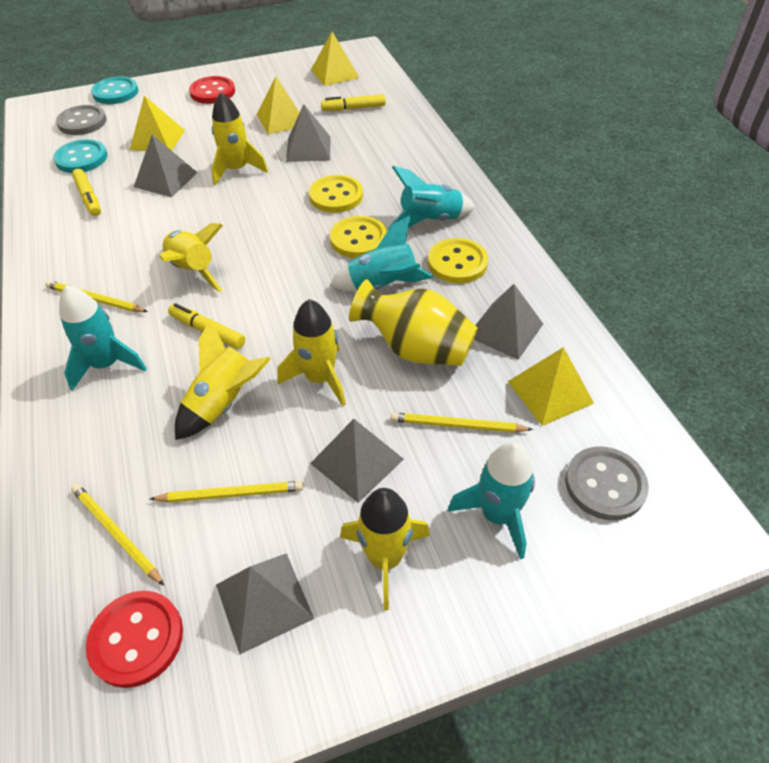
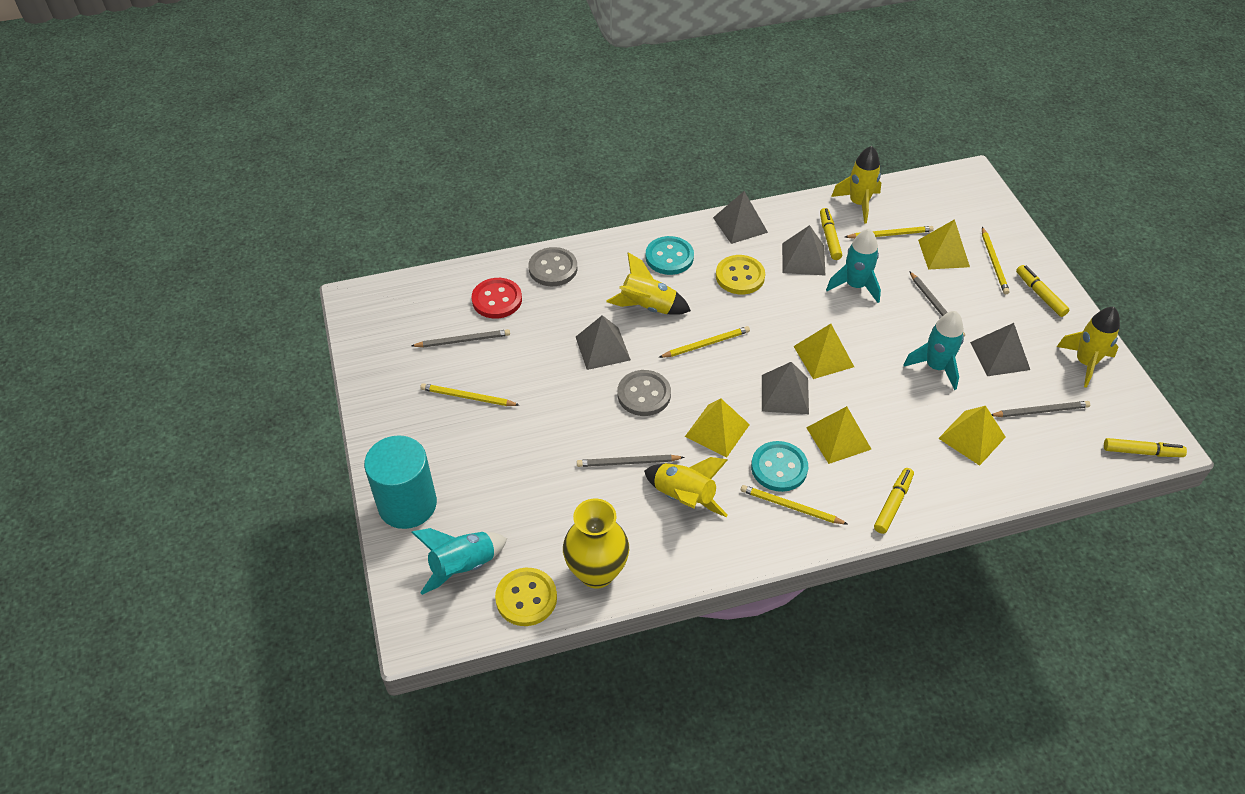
grey pencil: none = 0 -> [412,329,510,347] [577,455,685,467] [909,271,965,337] [991,401,1090,417] = 4
red button: [86,591,183,688] [189,76,235,104] = 2 -> [471,278,522,319] = 1
turquoise cylinder: none = 0 -> [364,435,437,529] = 1
turquoise rocket: [59,285,147,391] [330,215,433,292] [387,165,476,230] [448,442,535,560] = 4 -> [411,528,507,595] [826,229,881,303] [903,311,964,390] = 3
yellow button: [309,175,363,213] [330,216,387,258] [428,238,488,283] = 3 -> [495,568,557,626] [716,255,765,294] = 2
yellow marker: [72,169,101,216] [168,303,245,349] [321,94,386,111] = 3 -> [820,208,842,260] [874,468,914,534] [1016,265,1069,317] [1104,438,1187,457] = 4
yellow pencil: [45,280,148,312] [71,484,164,586] [150,481,303,503] [391,412,533,433] = 4 -> [420,383,519,406] [659,326,750,358] [741,485,847,524] [845,226,934,239] [982,227,1010,294] = 5
yellow pyramid: [130,95,185,151] [257,76,300,134] [311,32,359,86] [507,347,594,426] = 4 -> [685,399,750,458] [793,324,854,379] [806,406,871,464] [918,219,970,270] [938,406,1006,466] = 5
yellow rocket: [159,223,223,292] [175,319,271,440] [211,92,268,185] [277,299,346,406] [340,488,430,610] = 5 -> [606,252,691,315] [644,457,728,517] [831,146,881,224] [1057,307,1120,388] = 4

